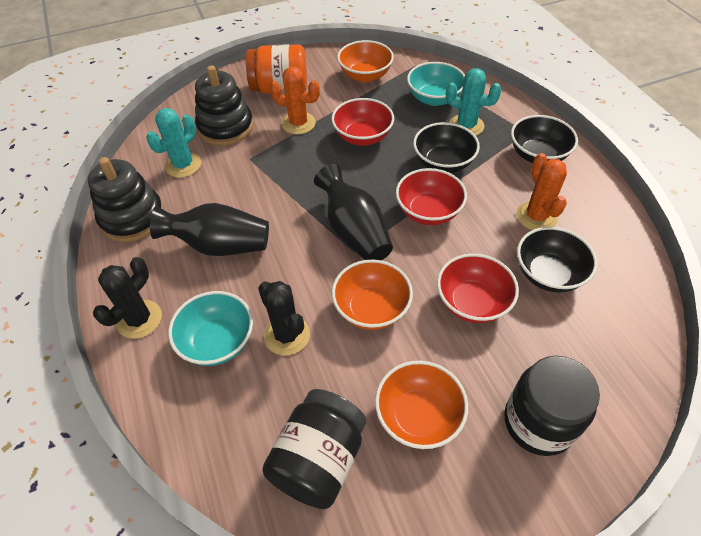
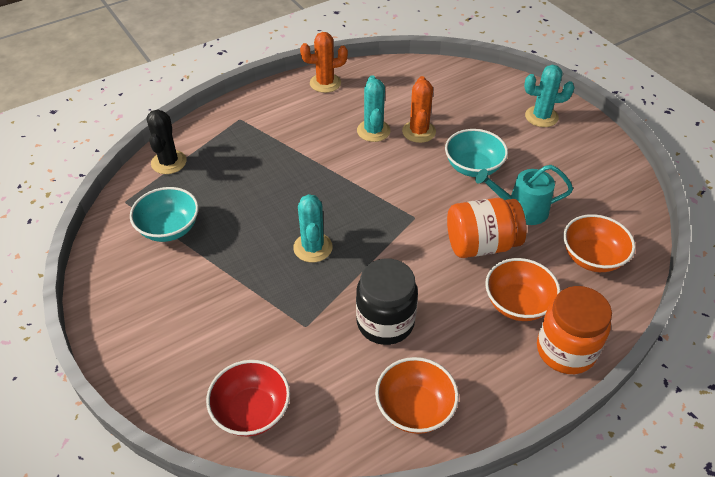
black bowl: [413,122,480,173] [511,115,578,163] [517,227,597,292] = 3 -> none = 0
black cactus: [93,257,162,339] [258,281,310,355] = 2 -> [146,109,187,174] = 1
black jar: [262,389,366,509] [504,356,600,456] = 2 -> [356,258,418,345] = 1
black stacking toy: [88,157,164,242] [195,65,254,146] = 2 -> none = 0
black vase: [150,203,269,256] [314,164,393,260] = 2 -> none = 0
orange jar: [246,44,307,94] = 1 -> [447,198,527,258] [537,286,612,374] = 2
red bowl: [331,98,394,146] [396,168,467,225] [437,254,519,323] = 3 -> [206,360,290,436] = 1
turquoise cactus: [146,108,202,178] [446,68,502,136] = 2 -> [293,194,333,262] [357,75,391,142] [524,65,575,127] = 3
turquoise watering can: none = 0 -> [475,165,573,225] = 1

